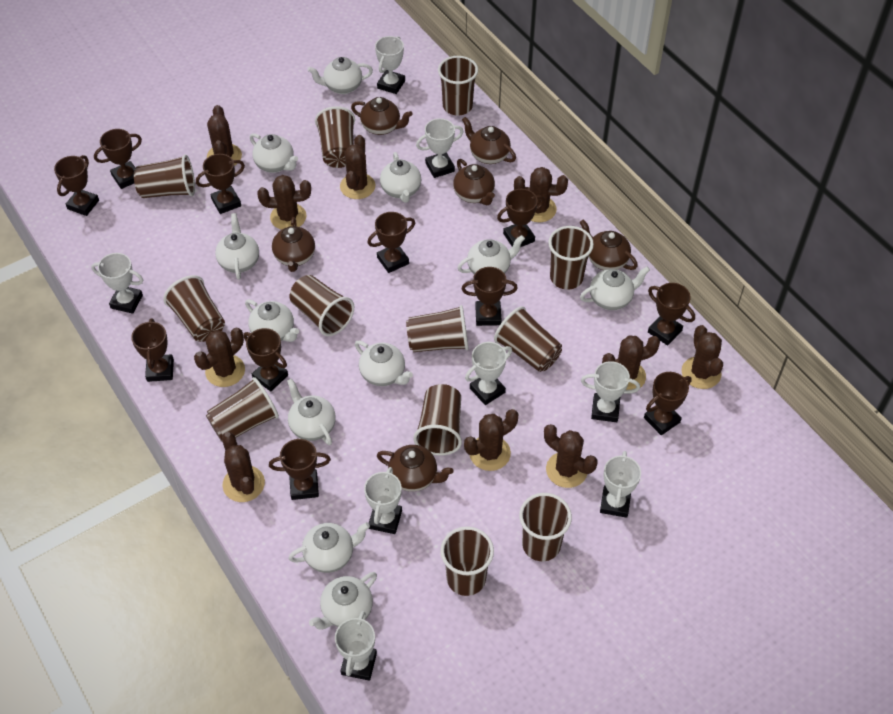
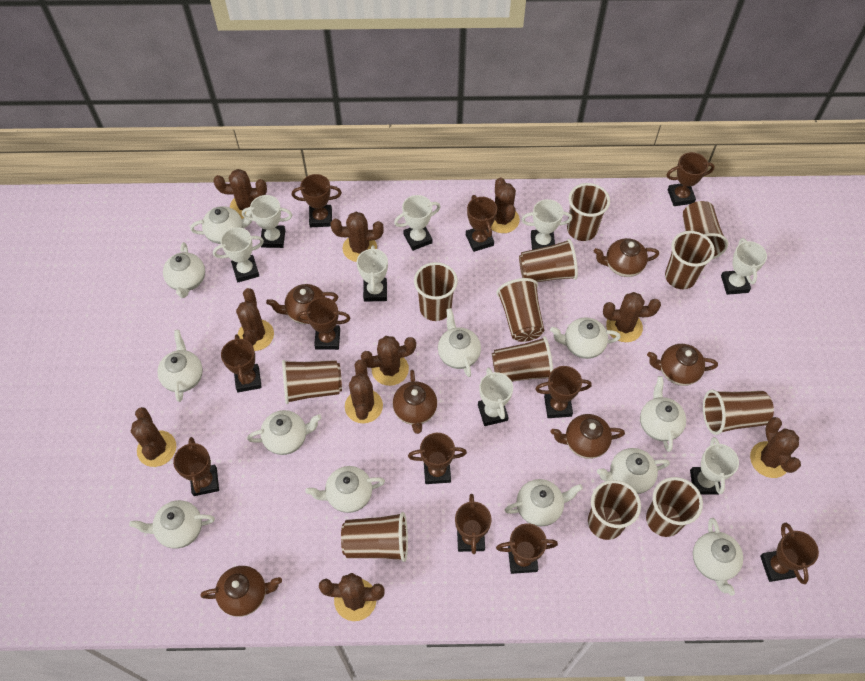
white teapot: [215,213,259,280] [245,299,299,342] [250,133,298,173] [287,378,336,445] [288,522,370,573] [308,57,373,94] [309,572,377,630] [355,340,413,386] [380,152,421,203] [457,235,525,275] [580,266,650,310] = 11 -> [129,500,215,549] [157,330,203,402] [163,242,205,298] [190,206,253,244] [247,410,321,455] [305,466,385,513] [438,308,481,377] [505,479,583,527] [550,317,621,359] [597,448,670,494] [640,376,686,452] [693,518,743,596] = 12

